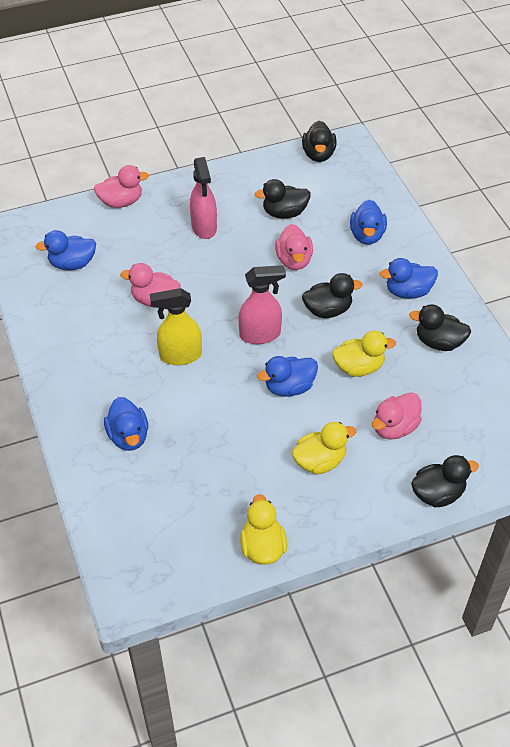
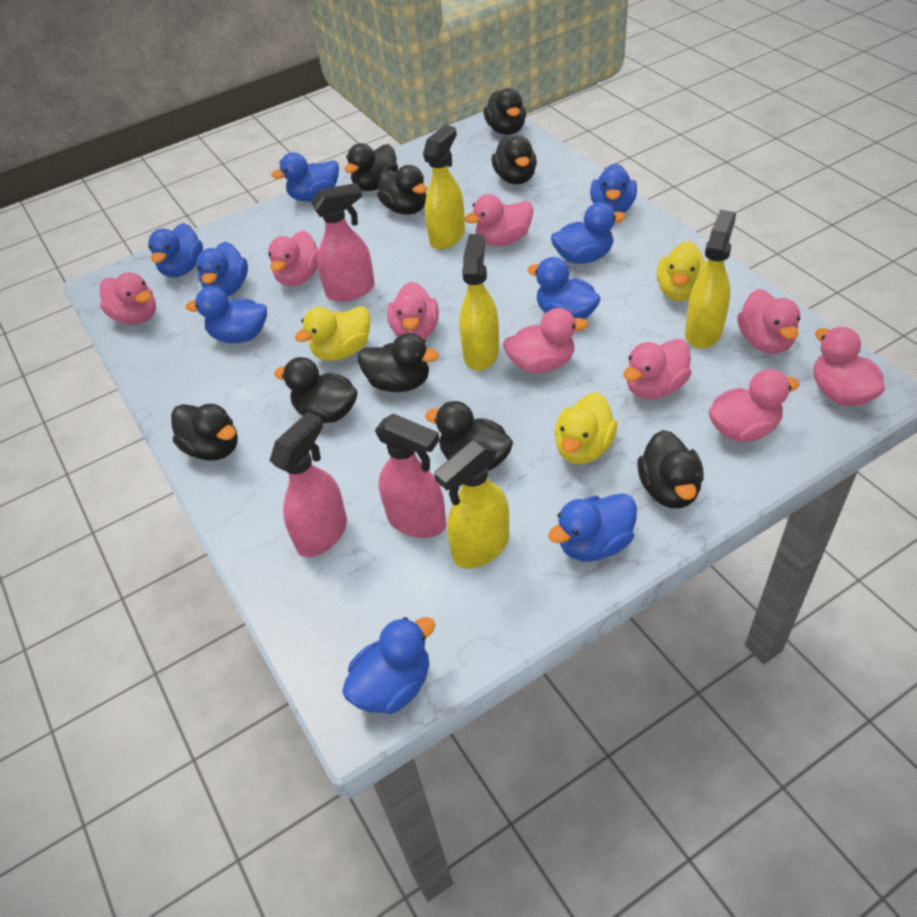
black duck: [255,179,311,219] [302,121,337,162] [302,273,363,318] [409,304,471,351] [411,455,479,507] = 5 -> [171,404,238,461] [274,357,358,423] [344,143,398,191] [358,333,439,392] [377,165,427,215] [425,401,513,471] [483,88,526,135] [492,136,537,184] [637,430,704,509] = 9
blue duck: [36,230,96,270] [104,397,148,451] [257,356,318,397] [350,200,387,245] [380,258,438,299] = 5 -> [148,223,203,278] [186,286,267,343] [196,242,248,297] [272,152,339,201] [342,617,435,714] [527,257,601,319] [548,493,637,561] [551,202,625,264] [590,163,637,213] = 9
pink duck: [94,165,149,208] [120,263,180,308] [275,224,313,270] [372,392,422,439] = 4 -> [100,272,156,325] [268,230,319,286] [387,282,439,339] [465,194,533,246] [503,308,588,373] [623,339,691,399] [708,369,800,442] [737,289,800,354] [813,327,885,406] = 9
pink spray bottle: [190,157,217,239] [238,265,286,344] = 2 -> [270,412,347,557] [311,183,375,302] [375,413,446,538] = 3
yellow spray bottle: [150,288,202,365] = 1 -> [423,125,465,249] [434,440,509,568] [459,234,499,370] [685,210,736,349] = 4

